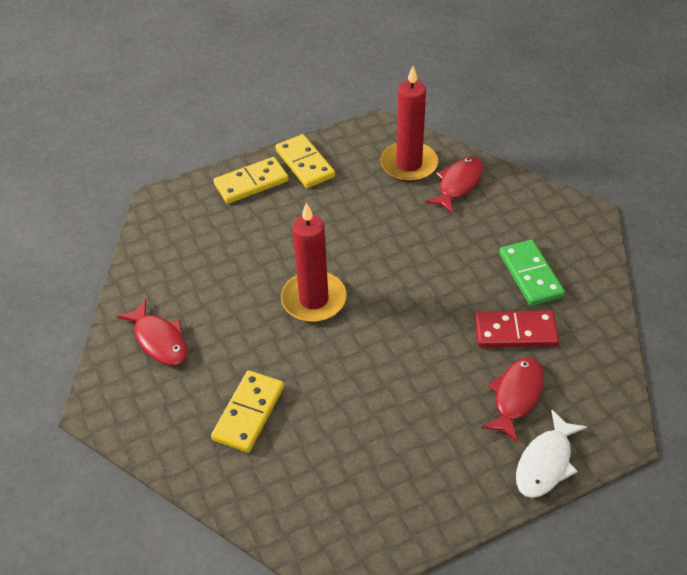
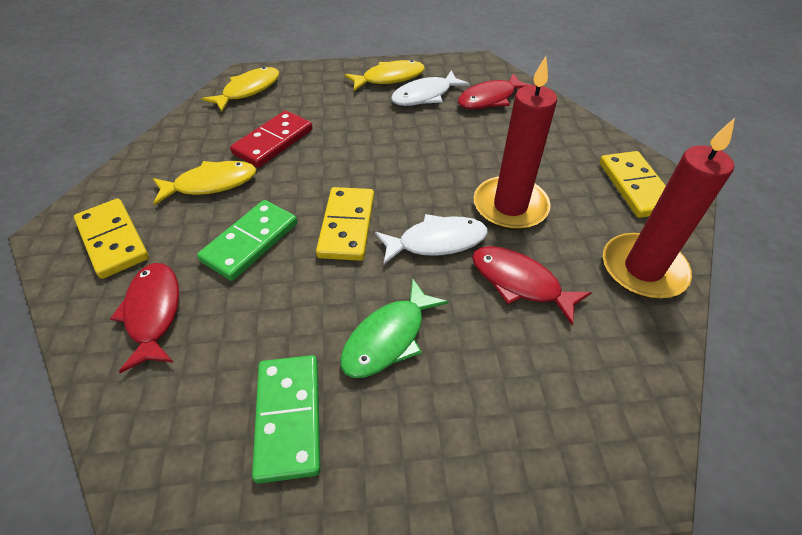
green domino: [499,240,565,306] = 1 -> [197,200,297,281] [252,355,321,484] = 2
green fish: none = 0 -> [340,278,449,378] = 1
white fish: [516,410,587,498] = 1 -> [375,214,488,264] [391,70,470,106] = 2
yellow fish: none = 0 -> [153,161,256,205] [202,67,279,112] [345,60,425,91] = 3

